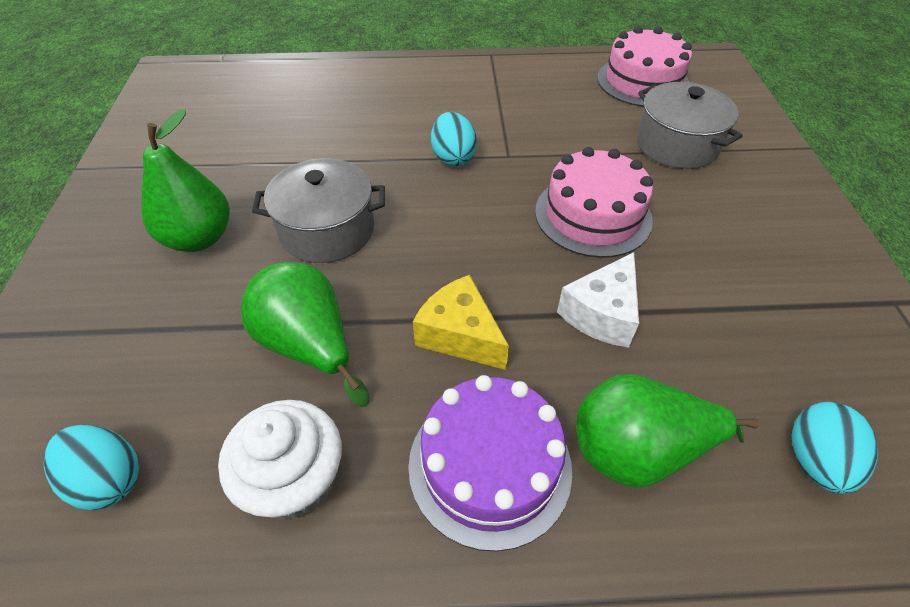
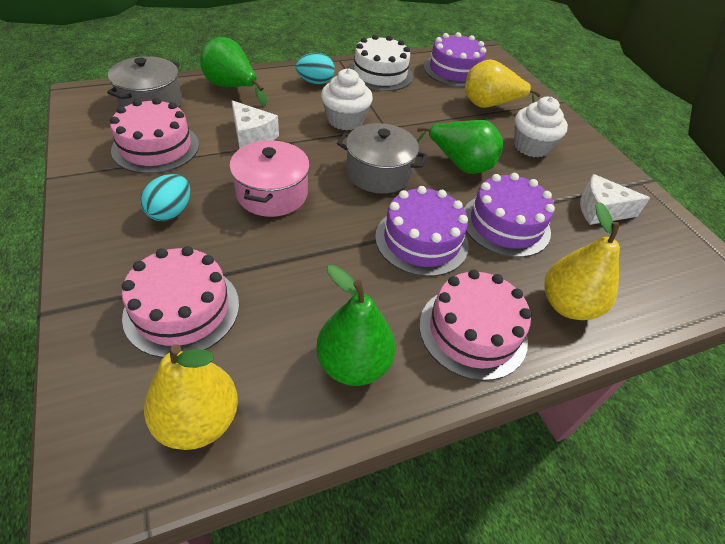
pink cake: [535,147,653,258] [597,26,692,107] = 2 -> [110,98,199,174] [122,246,239,358] [419,269,532,381] = 3
pink pot: none = 0 -> [229,140,310,217] = 1
purple cake: [408,375,572,552] = 1 -> [375,186,469,277] [424,32,486,87] [464,173,555,258] = 3
turquoise egg: [44,425,139,510] [431,112,477,166] [791,402,878,494] = 3 -> [140,174,190,221] [295,53,335,84] = 2
white cake: none = 0 -> [349,34,413,91] = 1
white cheese: [557,252,639,348] = 1 -> [232,100,279,149] [580,174,650,225] = 2
white cupcake: [218,400,342,520] = 1 -> [321,68,373,130] [514,97,568,158] = 2
yellow cheese: [413,275,509,370] = 1 -> none = 0
yellow pear: none = 0 -> [144,344,238,450] [465,59,541,108] [544,202,620,320] = 3

